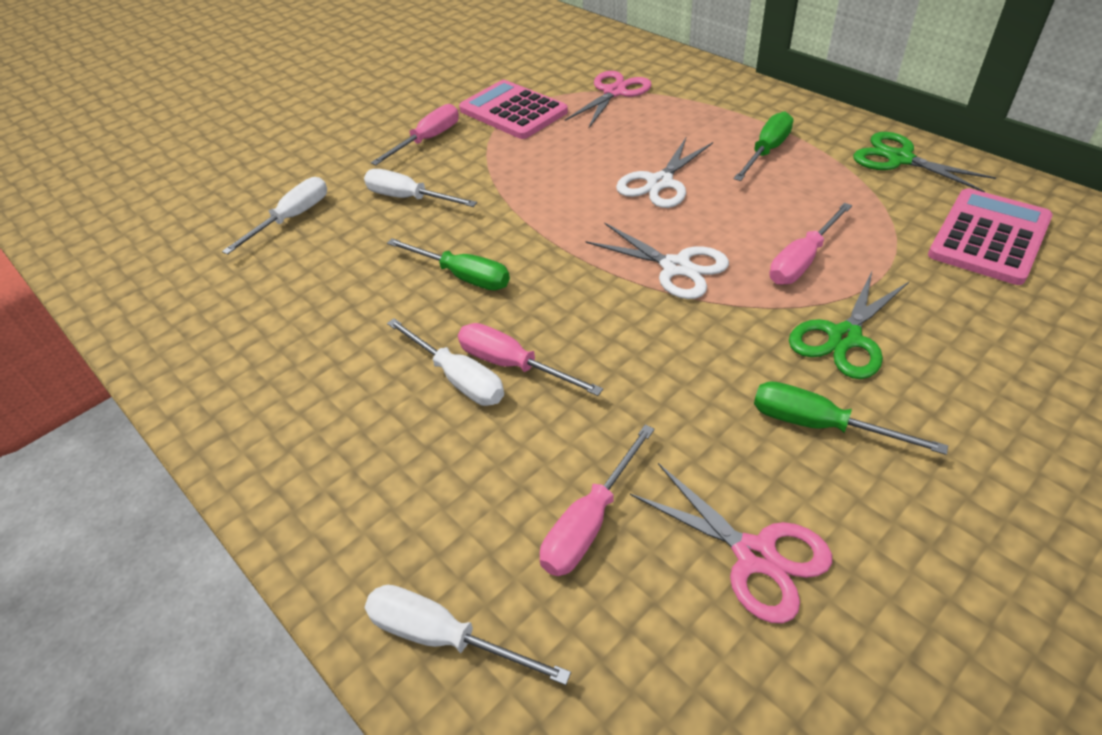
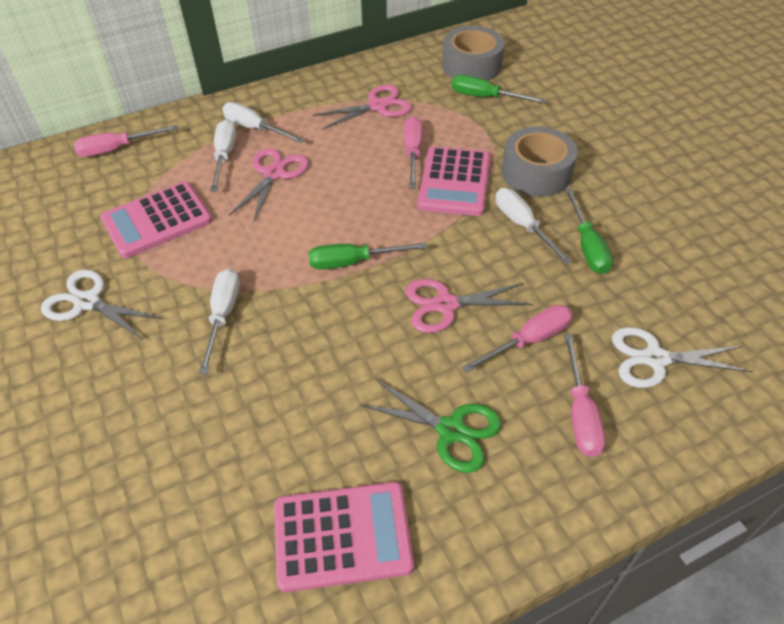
green scissors: [789,271,909,379] [853,132,996,192] = 2 -> [359,378,502,473] = 1
grey tape: none = 0 -> [442,26,505,81] [502,126,578,197] = 2
pink calculator: [459,80,568,139] [928,188,1053,285] = 2 -> [100,181,212,258] [274,482,414,592] [417,147,490,216] = 3
pink scissors: [565,71,652,128] [630,463,832,623] = 2 -> [229,148,309,223] [313,85,412,130] [405,279,532,333] = 3

